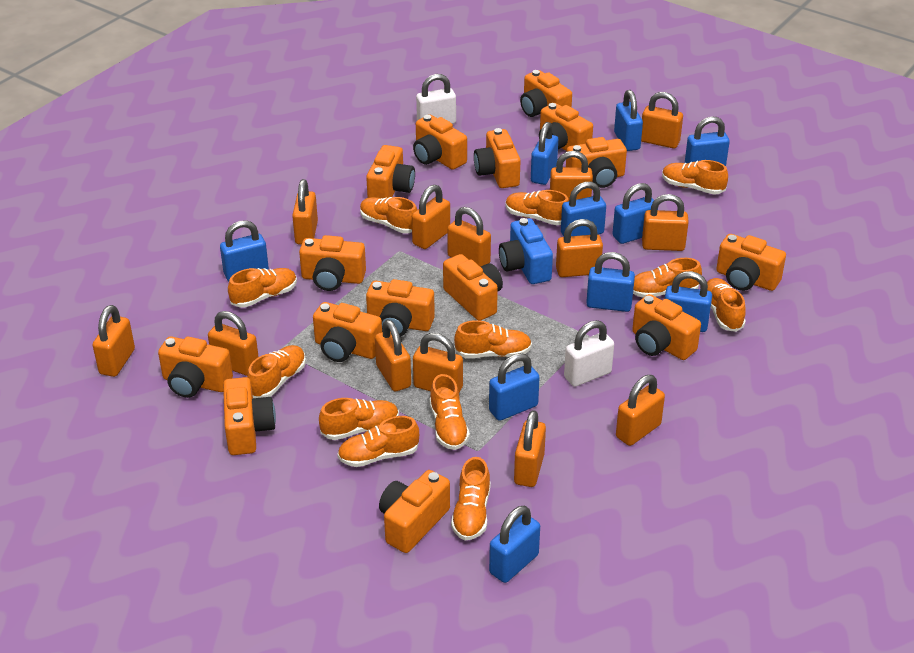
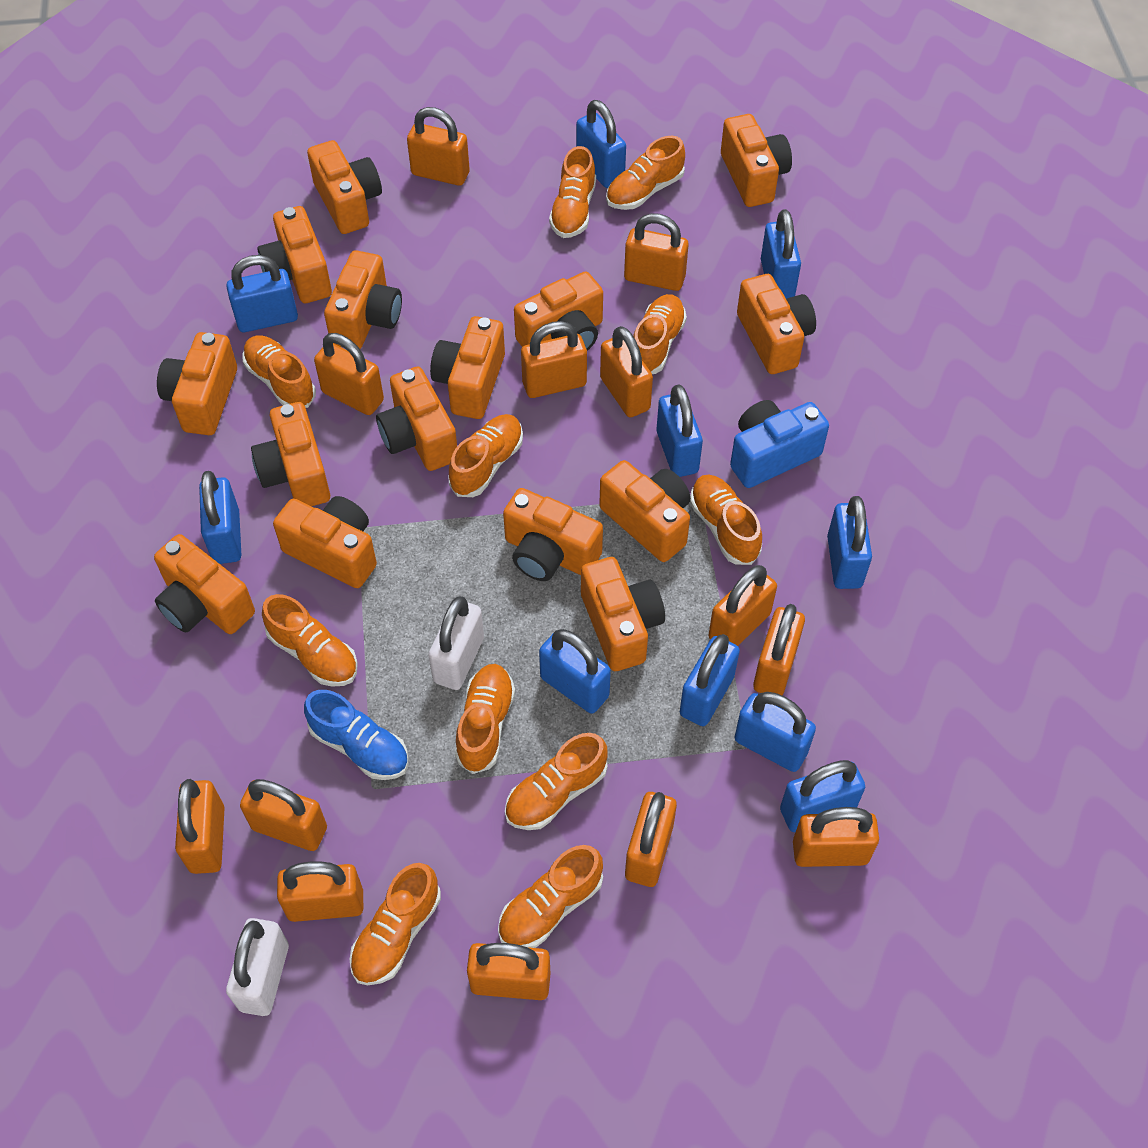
blue shoe: none = 0 -> [304,690,408,780] = 1
orange shoe: [228,268,297,308] [247,345,306,398] [319,398,399,440] [337,416,419,467] [360,197,417,234] [429,374,470,450] [451,457,491,541] [454,320,532,358] [505,190,569,225] [633,258,702,298] [662,160,728,195] [707,278,746,332] = 12 -> [243,335,316,408] [262,594,358,687] [349,863,441,985] [448,414,523,497] [455,664,515,774] [498,845,603,948] [505,733,608,830] [549,146,596,238] [606,136,685,210] [633,294,687,374] [690,474,762,565] = 11

